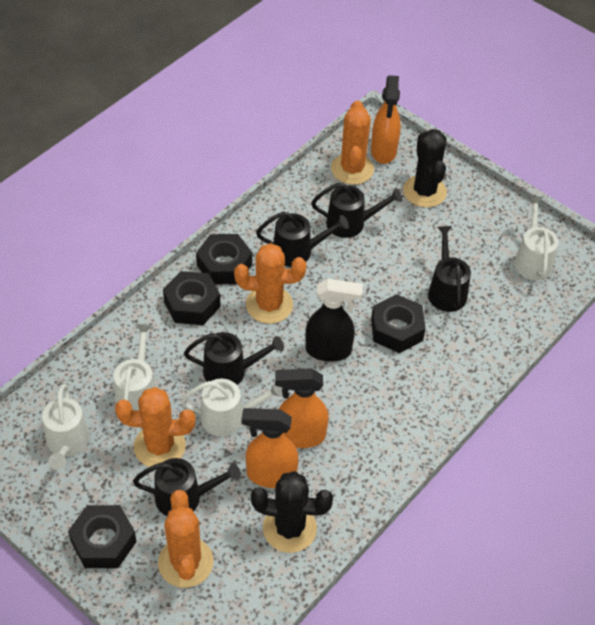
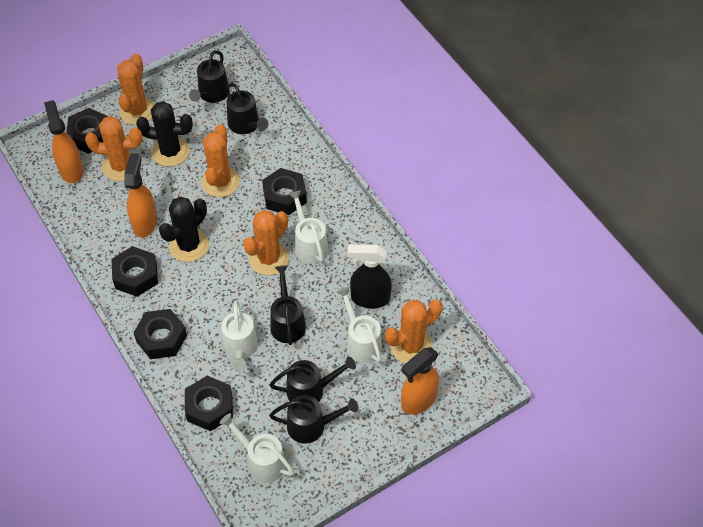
black nut: [68,505,137,568] [163,271,221,325] [196,234,252,284] [371,294,426,353] = 4 -> [66,108,108,154] [111,246,158,297] [134,309,187,359] [185,376,233,431] [262,168,307,215] = 5
orange cactus: [115,387,196,467] [158,490,214,588] [234,243,306,324] [331,100,374,185] = 4 -> [85,116,142,181] [117,54,155,125] [201,124,240,197] [243,210,289,275] [385,300,443,364] = 5

